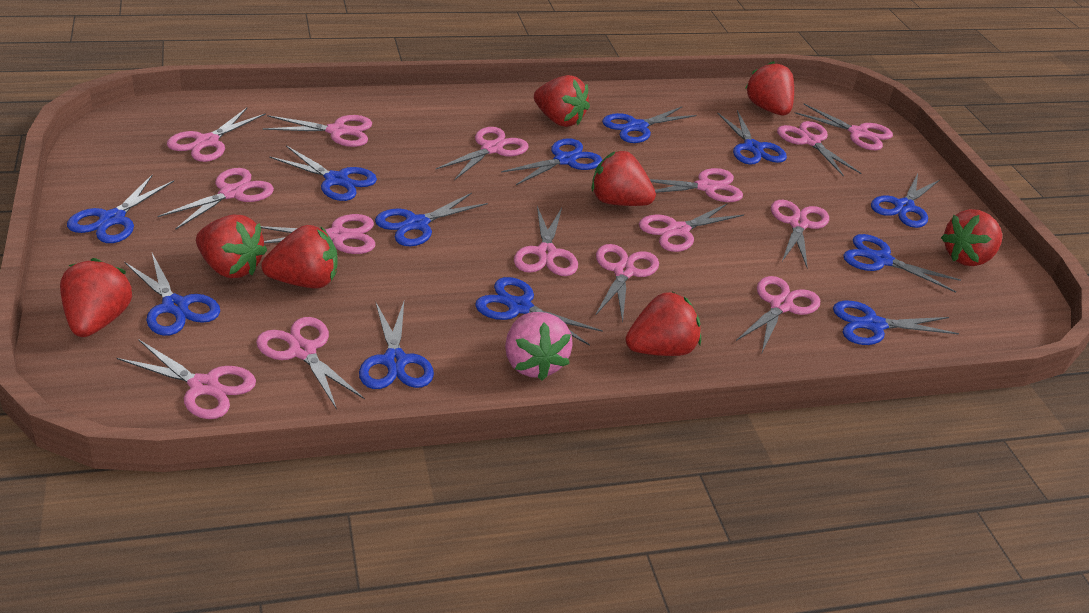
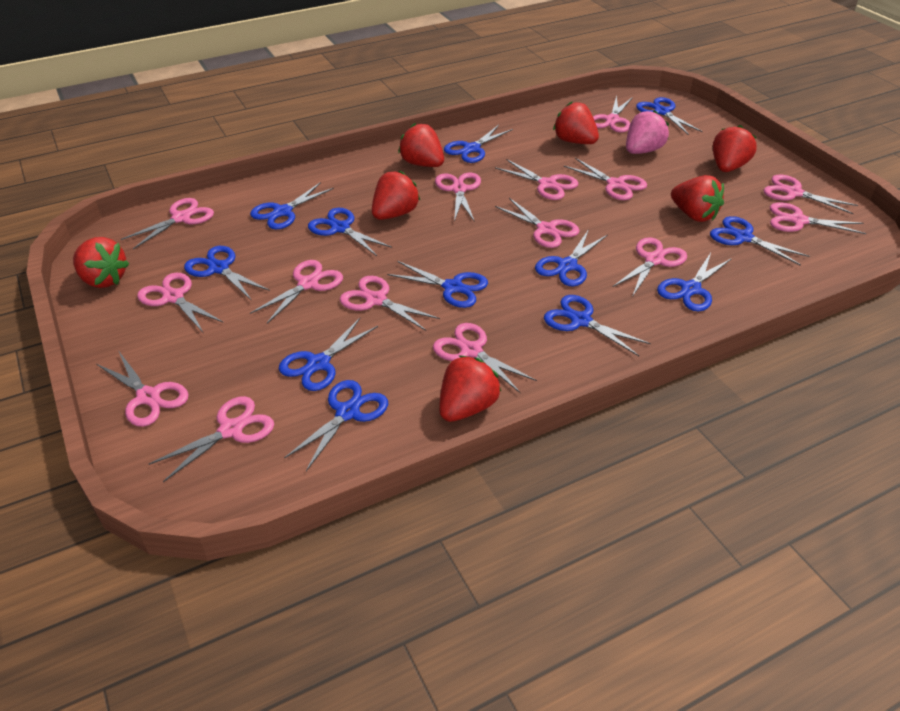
red strawberry: [60,258,132,337] [196,215,267,278] [261,225,338,288] [534,75,590,127] [591,151,656,206] [626,292,701,356] [745,61,794,115] [941,209,1002,266] = 8 -> [73,237,129,288] [372,170,420,220] [398,123,444,167] [439,355,501,422] [553,102,599,144] [671,175,724,222] [713,125,757,172] = 7

